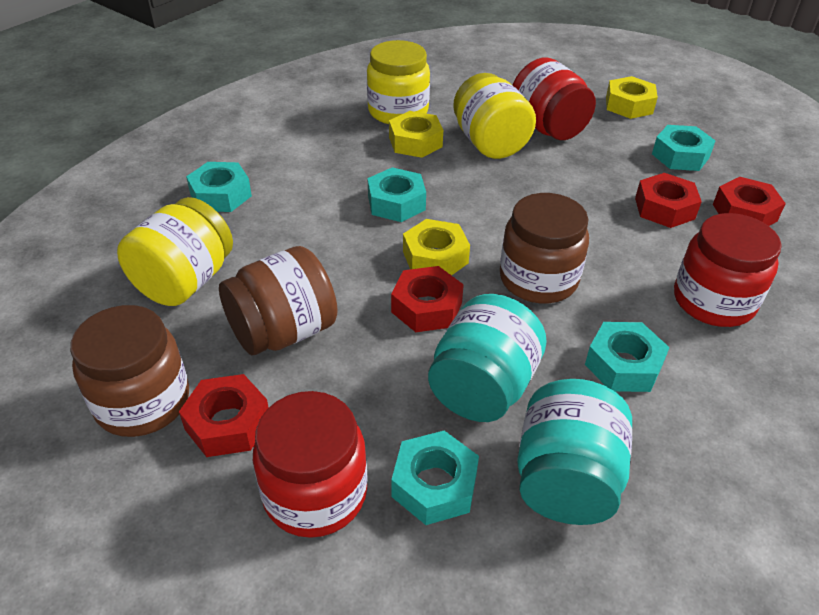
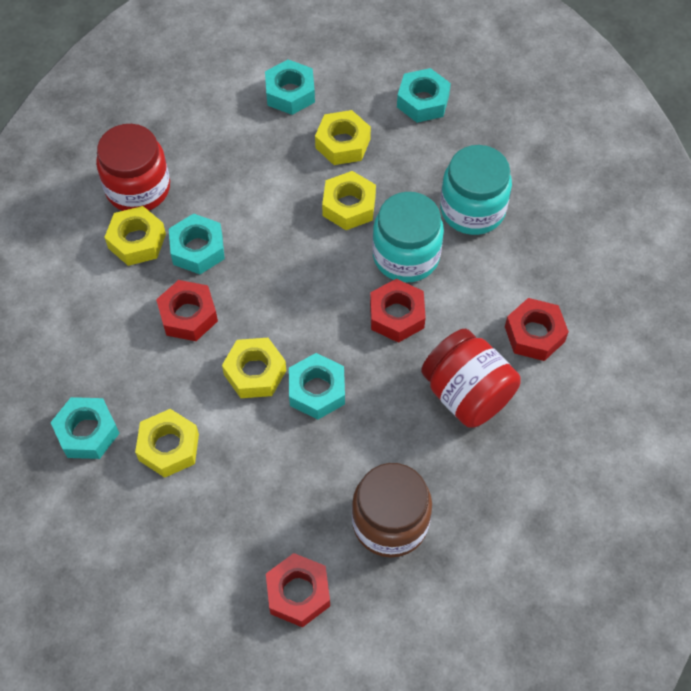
brown jar: [70,305,189,437] [219,246,338,355] [500,193,589,303] = 3 -> [352,463,432,558] = 1
red jar: [253,391,368,538] [513,58,596,140] [674,213,782,327] = 3 -> [96,124,170,211] [421,329,521,428] = 2
yellow jar: [117,197,233,306] [367,40,430,124] [453,73,536,159] = 3 -> none = 0
yellow nut: [389,111,443,158] [403,219,470,275] [606,76,658,119] = 3 -> [104,206,166,266] [135,409,199,478] [222,338,287,398] [315,110,371,165] [322,171,376,230] = 5

